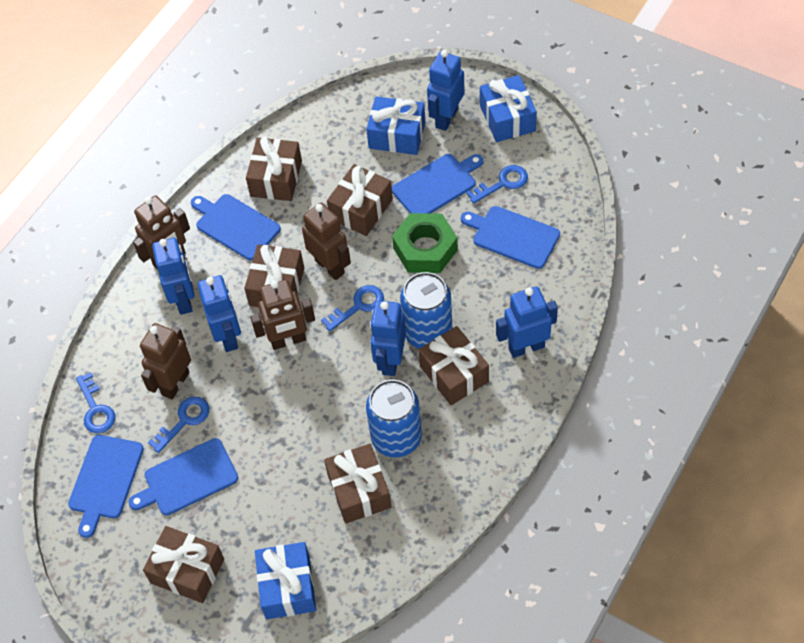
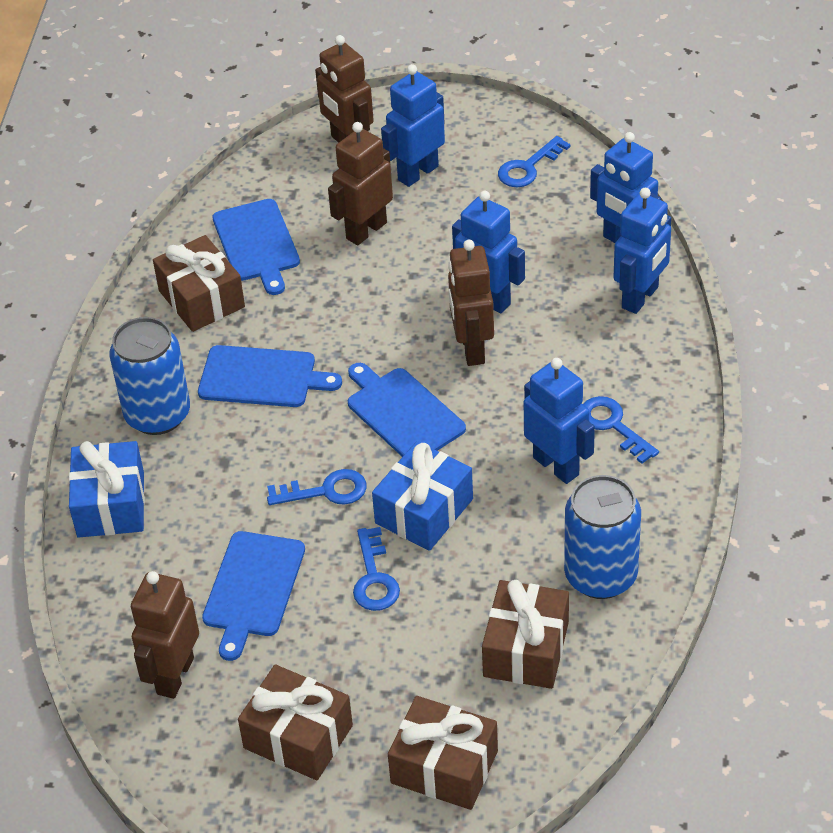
blue cutting board: [68,435,144,538] [129,438,238,515] [191,194,281,260] [392,154,483,214] [461,206,560,269] = 5 -> [198,345,342,407] [202,531,305,661] [213,199,300,295] [348,363,466,457] = 4
blue gift: [255,542,316,619] [366,96,426,155] [480,75,537,142] = 3 -> [69,441,145,538] [372,441,473,551] = 2
brown gift: [143,526,224,603] [244,244,304,307] [246,137,302,201] [324,444,391,524] [327,164,393,236] [418,326,489,405] = 6 -> [153,235,245,332] [238,665,353,780] [388,696,498,810] [482,580,569,689] = 4
green nut: [392,213,458,273] = 1 -> none = 0

